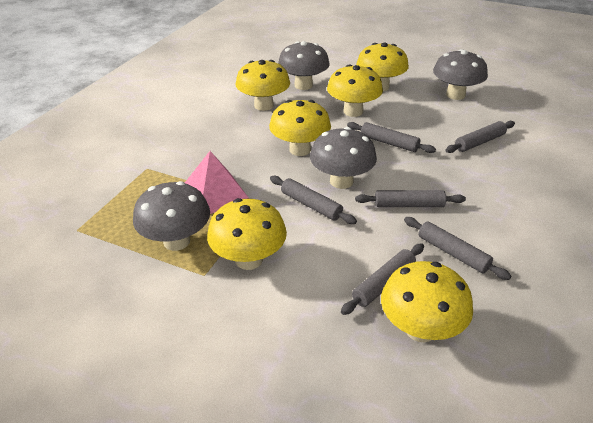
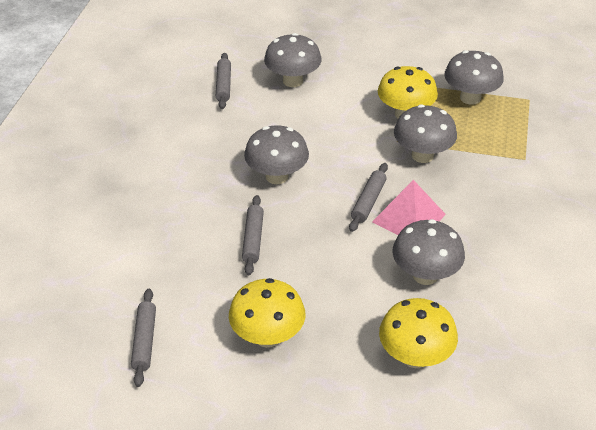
grey mushroom: [133,181,210,251] [278,41,330,90] [310,127,377,189] [433,49,488,100] = 4 -> [244,125,309,184] [264,33,322,87] [393,219,465,285] [394,104,457,163] [444,50,504,105] = 5
grey rolling pin: [270,176,357,224] [341,243,424,315] [347,122,436,153] [355,190,466,207] [404,217,511,280] [446,121,515,153] = 6 -> [131,289,156,387] [216,53,231,109] [242,195,264,275] [349,163,388,232] = 4
yellow mushroom: [207,198,287,270] [236,60,290,111] [269,100,331,156] [327,64,383,117] [356,42,409,91] [381,261,473,342] = 6 -> [229,278,305,348] [378,66,438,119] [379,298,458,368] = 3

